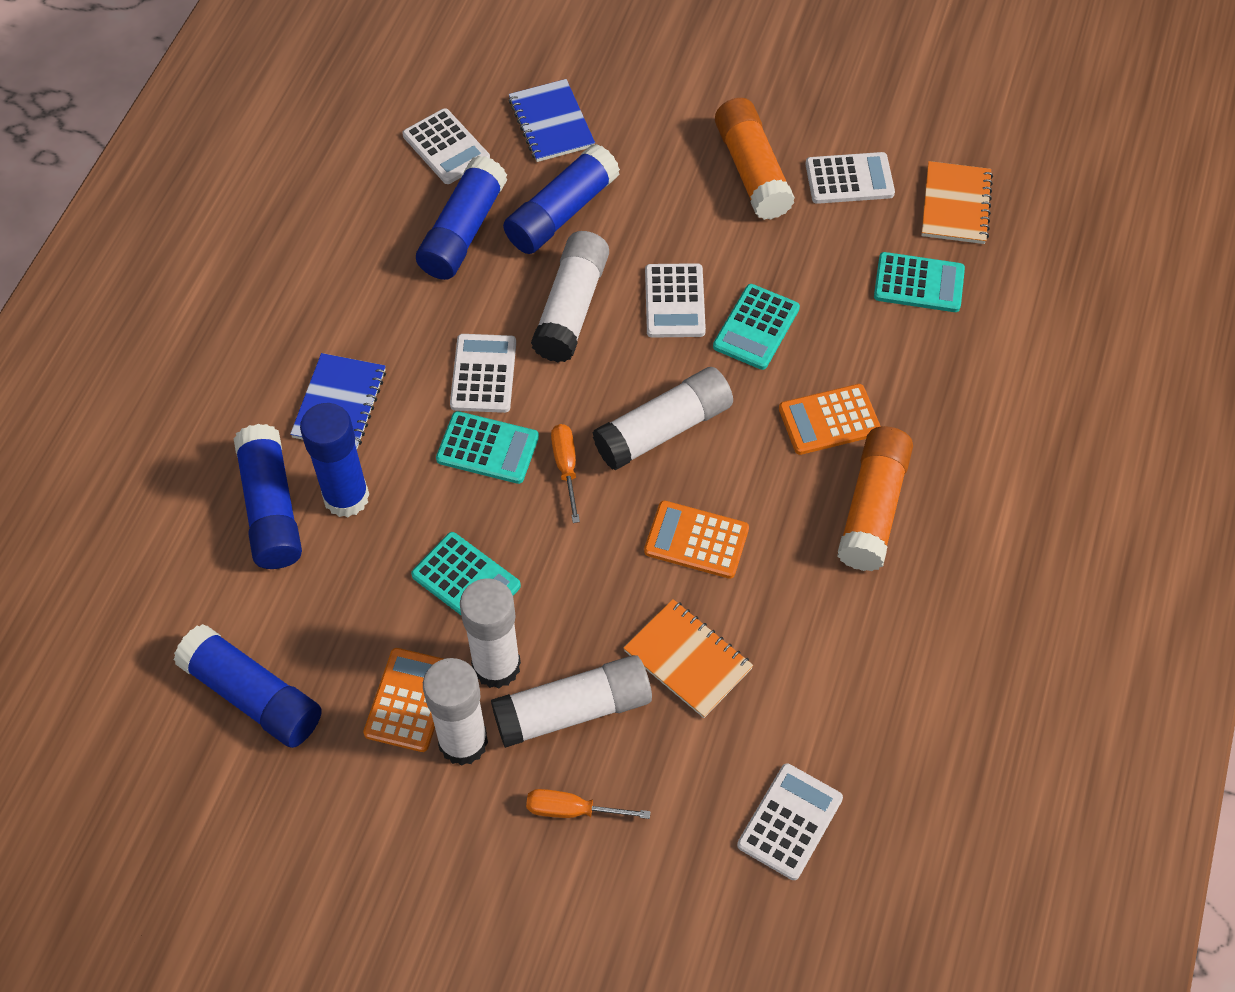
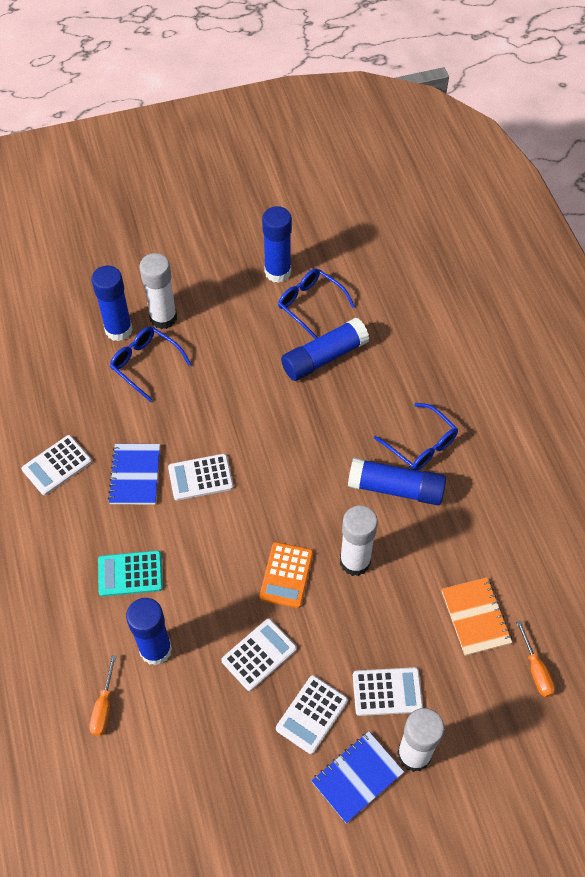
blue glasses: none = 0 -> [110,327,191,402] [278,269,355,339] [374,403,458,471] = 3
orange calculator: [363,648,443,752] [644,501,749,579] [779,384,881,455] = 3 -> [260,542,313,608] = 1
orange glue stick: [715,98,795,220] [837,426,913,571] = 2 -> none = 0
orange notebook: [624,599,754,718] [922,161,993,244] = 2 -> [442,577,512,656] = 1
turquoise calculator: [411,532,521,615] [436,411,539,484] [713,284,800,370] [874,252,965,312] = 4 -> [98,551,163,597] = 1
white glue stick: [423,658,488,766] [460,578,521,688] [491,655,652,748] [531,231,609,362] [592,367,733,470] = 5 -> [139,253,177,329] [340,505,378,576] [397,708,444,772] = 3

